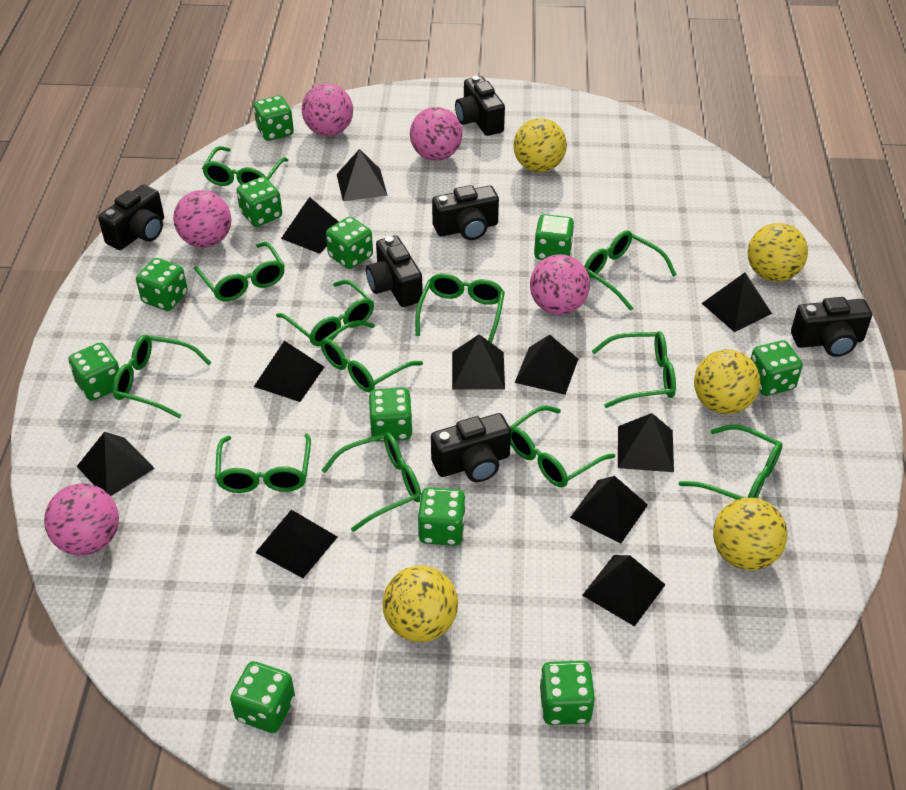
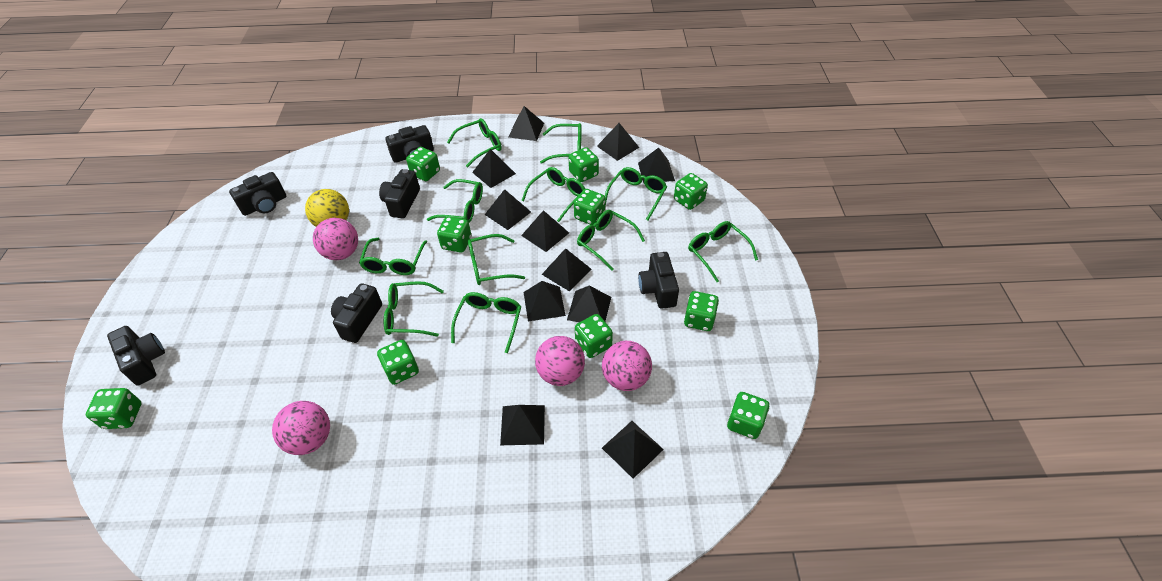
green dice: [69,342,119,401] [136,258,188,311] [230,661,295,733] [236,177,282,227] [253,95,294,141] [326,217,373,269] [368,388,413,442] [418,487,466,546] [534,214,574,260] [540,661,595,725] [751,340,803,396] = 11 -> [86,388,142,429] [377,340,419,385] [406,147,440,181] [437,216,471,253] [569,147,599,182] [574,189,606,225] [575,314,613,358] [674,173,708,210] [684,291,719,331] [727,392,769,439] = 10
green glasses: [113,335,212,419] [194,242,285,301] [202,146,288,186] [215,434,311,493] [276,280,374,346] [321,320,423,392] [321,432,421,532] [415,273,505,343] [510,405,615,487] [584,230,677,311] [592,331,676,408] [679,425,783,500] = 12 -> [359,238,427,275] [384,281,444,337] [427,179,483,223] [447,118,502,168] [451,292,521,353] [468,234,525,285] [521,167,585,222] [540,123,582,164] [577,210,645,271] [605,167,667,220] [688,221,758,282] = 11
pink ball: [44,483,119,555] [173,190,231,248] [302,83,353,136] [410,107,462,161] [530,254,590,315] = 5 -> [272,401,330,455] [313,218,358,260] [535,336,585,386] [602,341,652,391] = 4
yellow ball: [382,565,458,642] [513,118,567,172] [694,349,760,414] [713,498,787,570] [748,223,808,282] = 5 -> [305,189,349,227] = 1

